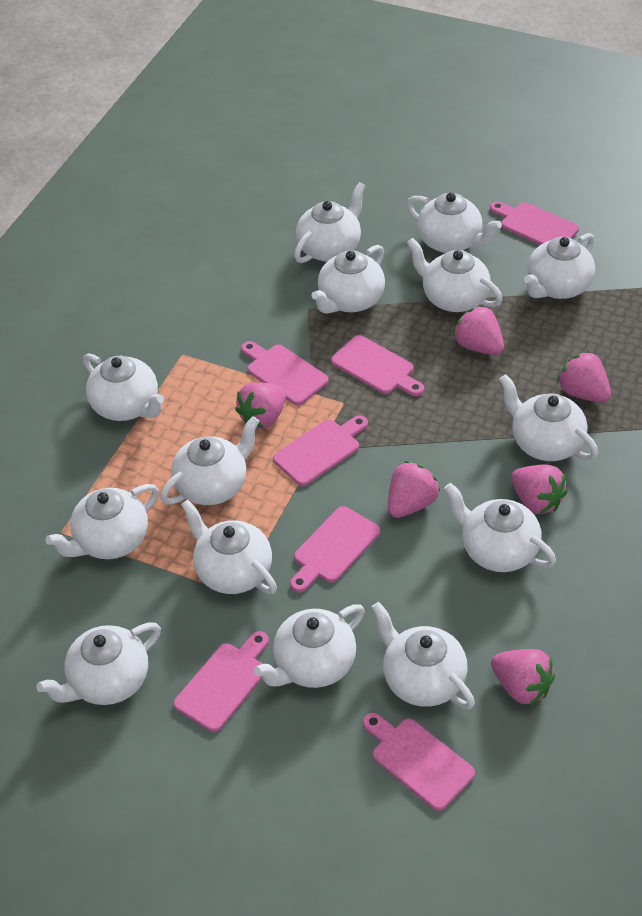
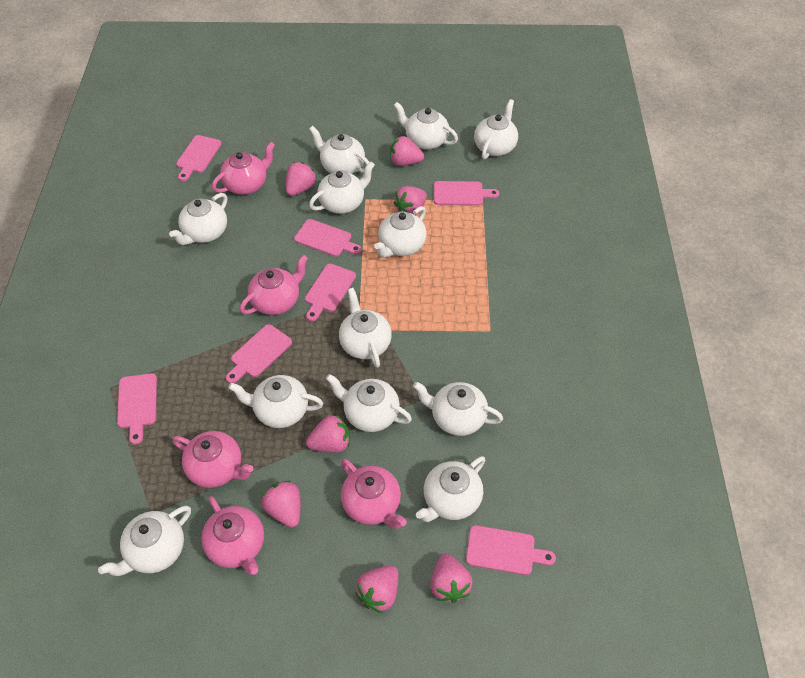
pink strawberry: [235,382,286,429] [388,461,440,518] [453,305,504,355] [491,649,555,706] [511,465,567,514] [557,351,611,403] = 6 -> [261,480,301,528] [286,162,317,196] [306,415,350,453] [355,565,399,613] [390,136,424,166] [393,186,427,215] [430,554,473,603] = 7
pink teapot: none = 0 -> [172,431,254,488] [201,496,264,575] [212,142,275,195] [240,255,308,315] [341,459,407,529] = 5
white teapot: [36,622,161,705] [45,484,159,559] [83,353,164,421] [160,416,259,505] [181,500,277,594] [254,604,365,688] [294,182,365,263] [312,245,385,314] [372,602,475,709] [406,192,502,253] [407,238,503,312] [444,483,556,572] [499,374,598,461] [524,233,595,299] = 14 -> [98,506,191,576] [169,193,227,245] [228,375,323,428] [309,126,370,174] [309,162,375,214] [326,374,412,432] [339,288,392,368] [374,206,427,257] [393,102,458,150] [413,382,503,436] [416,456,486,522] [474,99,518,159] = 12

